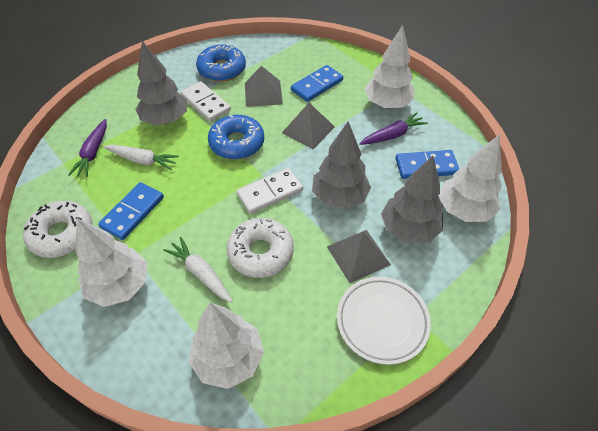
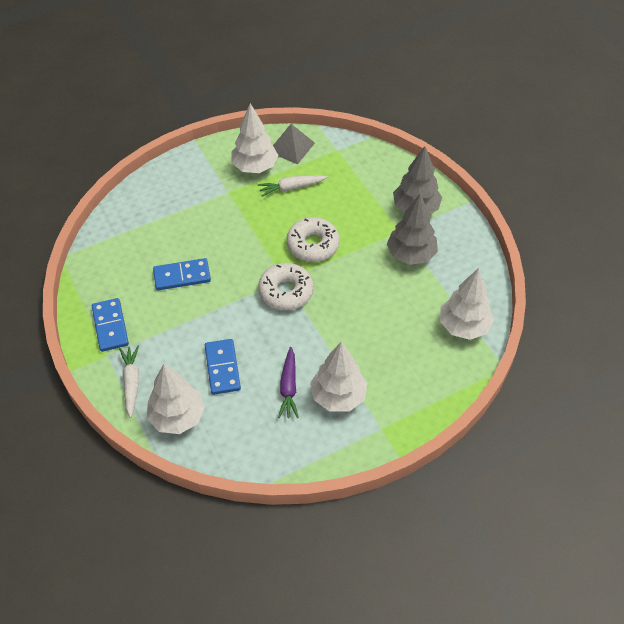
blue donut: [196,44,246,82] [208,115,264,160] = 2 -> none = 0
grey pyramid: [245,66,283,107] [282,103,335,149] [327,230,391,283] = 3 -> [273,124,315,165] = 1
grey tree: [135,41,187,125] [312,122,371,209] [381,156,443,243] = 3 -> [387,194,438,265] [393,146,442,214] = 2
purple carrot: [68,119,107,177] [359,112,428,145] = 2 -> [278,347,299,418] = 1
white domino: [180,81,231,122] [237,168,303,214] = 2 -> none = 0
white plate: [337,277,431,365] = 1 -> none = 0

